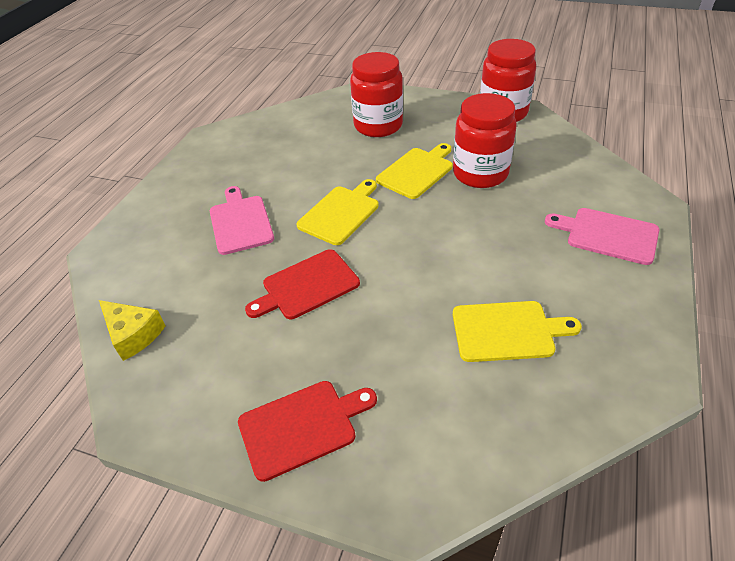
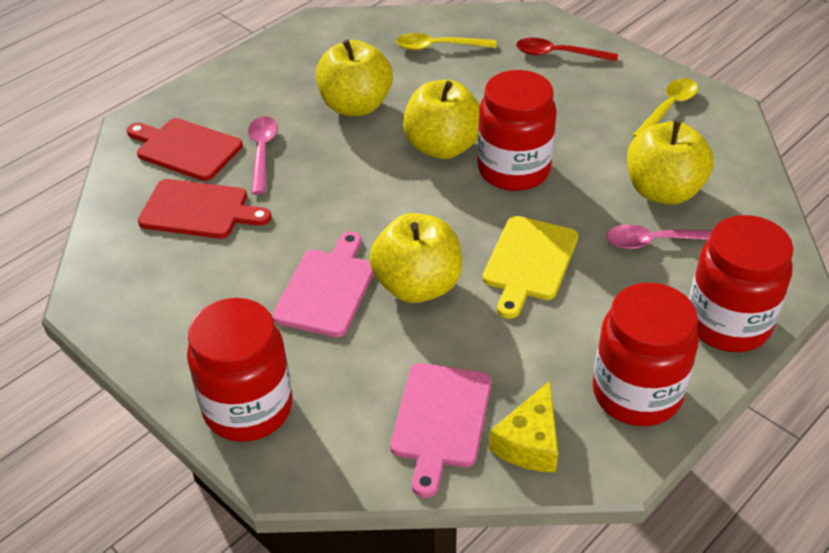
pink spoon: none = 0 -> [248,116,278,194] [606,225,712,249] = 2
red jar: [350,52,403,137] [453,93,517,188] [480,39,536,122] = 3 -> [187,298,292,442] [477,70,557,191] [593,283,699,426] [689,215,794,352] = 4
red spoon: none = 0 -> [516,38,618,62] = 1
yellow apple: none = 0 -> [316,40,393,116] [370,213,462,303] [403,80,480,159] [627,121,714,205] = 4
yellow cutting board: [296,179,379,245] [376,143,453,199] [453,301,582,362] = 3 -> [483,216,578,319] = 1
yellow spoon: none = 0 -> [396,33,496,50] [633,78,698,137] = 2

